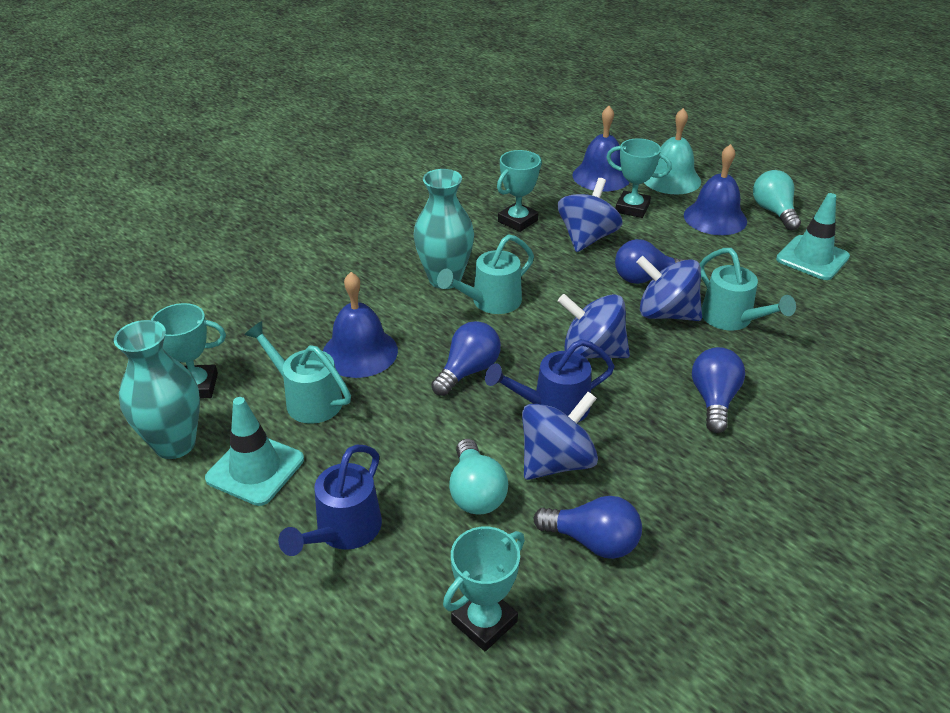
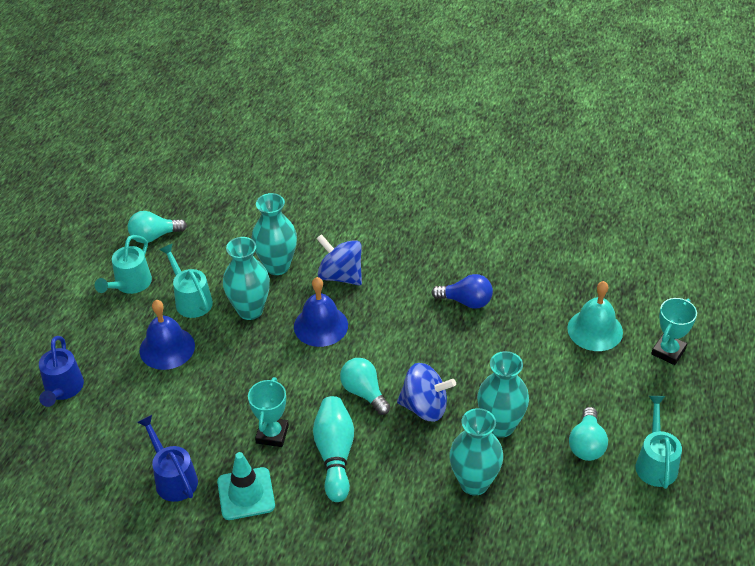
blue bell: [323,272,398,378] [572,106,630,192] [684,144,747,235] = 3 -> [139,300,195,370] [294,277,348,347] = 2
blue light bulb: [431,321,501,396] [534,496,642,559] [615,239,686,284] [692,347,745,433] = 4 -> [431,274,493,309] = 1
blue spinning top: [522,392,598,480] [558,178,623,252] [558,294,630,359] [636,256,702,321] = 4 -> [317,234,362,286] [397,363,456,422] = 2
turquoise bowling pin: none = 0 -> [313,396,354,502] = 1
turquoise light bulb: [449,439,508,515] [753,170,801,230] = 2 -> [128,211,187,243] [340,358,390,415] [569,407,608,461] = 3
turquoise traffic cone: [205,397,304,506] [776,193,850,280] = 2 -> [217,452,275,520] = 1
turquoise trophy: [151,303,226,399] [443,526,525,651] [497,150,542,232] [607,138,672,218] = 4 -> [248,377,289,447] [651,298,697,365] = 2
turquoise vase: [114,320,200,459] [414,169,474,289] = 2 -> [223,237,270,320] [252,193,297,275] [450,408,503,495] [477,351,529,438] = 4

